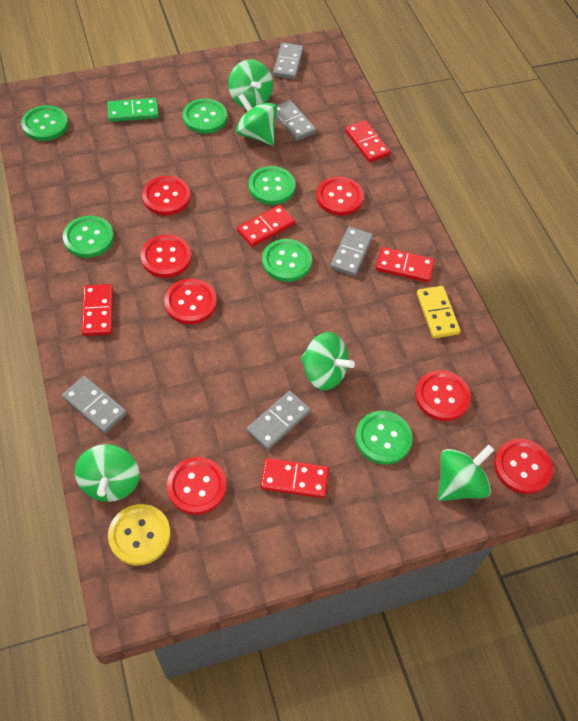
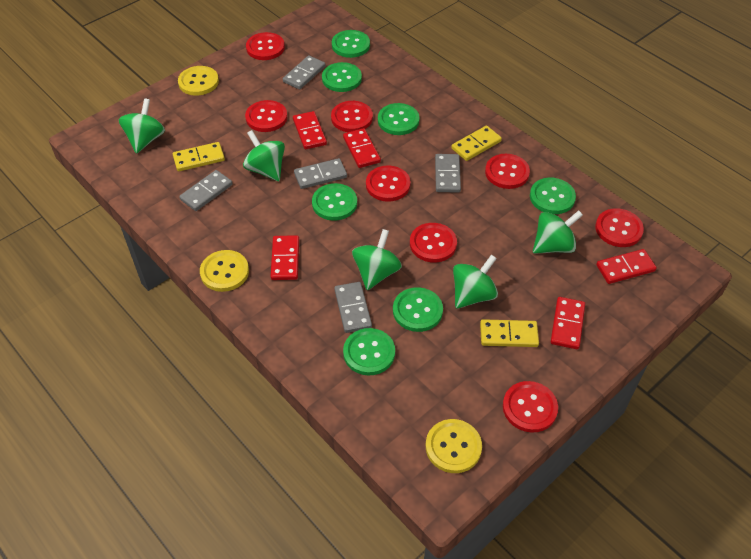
green button: [21,105,68,141] [63,216,114,258] [183,99,227,134] [248,166,295,205] [262,239,312,282] [355,411,413,465] = 6 -> [312,183,357,221] [322,62,362,92] [332,30,370,58] [343,328,395,375] [378,103,420,135] [393,287,443,332] [530,178,576,214] = 7
green domino: [107,98,159,122] = 1 -> none = 0
red button: [141,235,191,278] [142,176,191,215] [164,279,217,324] [167,457,227,515] [316,176,364,216] [415,370,471,421] [494,439,553,494] = 7 -> [245,100,287,132] [246,32,285,60] [331,101,373,132] [366,165,411,202] [410,223,457,262] [485,154,530,189] [503,381,558,432] [595,208,644,247] = 8
yellow button: [108,504,170,566] = 1 -> [178,66,219,96] [200,250,249,292] [426,419,482,473] = 3
yellow domino: [417,286,460,338] = 1 -> [173,142,225,171] [451,126,502,161] [480,319,539,347] = 3

